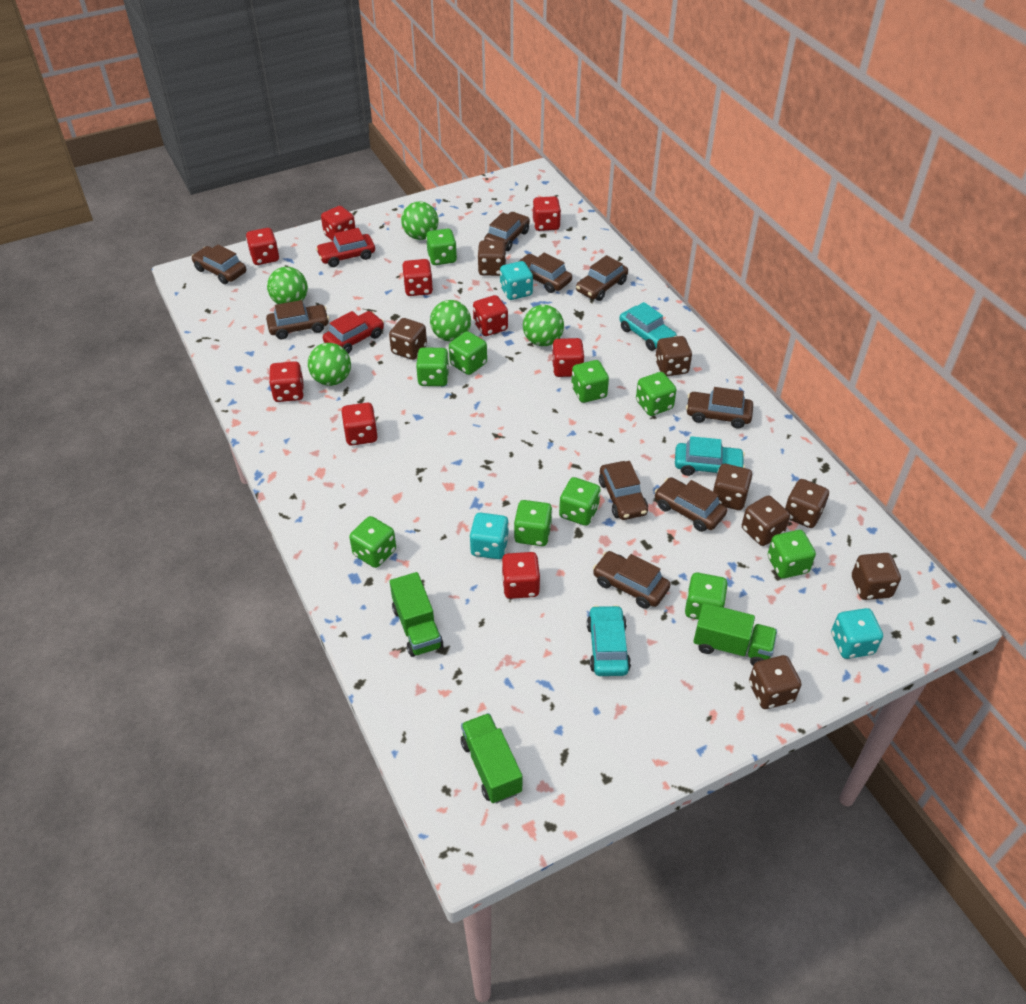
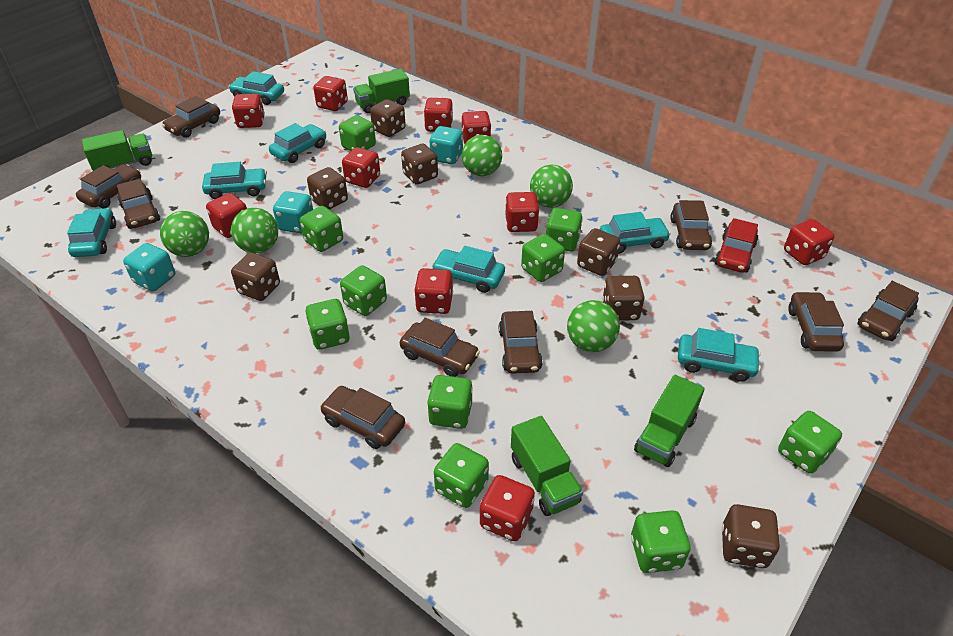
brown dice: [389,318,427,360] [477,240,506,276] [655,336,692,376] [713,464,752,510] [742,495,790,546] [749,655,801,709] [785,479,829,528] [852,553,901,600] = 8 -> [231,252,280,301] [307,167,348,210] [370,99,406,137] [401,144,438,185] [577,228,620,276] [602,276,645,321] [722,504,780,568] = 7
green truck: [390,572,443,657] [461,713,523,803] [693,603,777,666] = 3 -> [82,130,152,171] [353,69,410,113] [511,416,583,516] [634,375,705,467] = 4
red car: [316,228,375,267] [323,311,384,354] = 2 -> [715,218,758,273] = 1
red dice: [246,228,279,265] [269,361,304,402] [321,206,355,241] [341,403,378,446] [402,259,433,296] [473,295,508,336] [502,552,540,599] [533,196,561,231] [552,338,584,377] = 9 -> [206,193,247,238] [232,93,265,128] [313,76,348,111] [342,147,380,188] [414,268,453,314] [424,98,453,132] [462,111,491,144] [480,475,535,541] [506,192,539,232] [784,219,835,265] = 10
turquoise car: [587,605,631,676] [619,302,677,351] [675,436,745,476] = 3 -> [67,208,116,257] [202,162,267,199] [229,71,284,105] [269,123,326,163] [432,246,505,293] [600,212,671,254] [678,328,761,382] = 7

